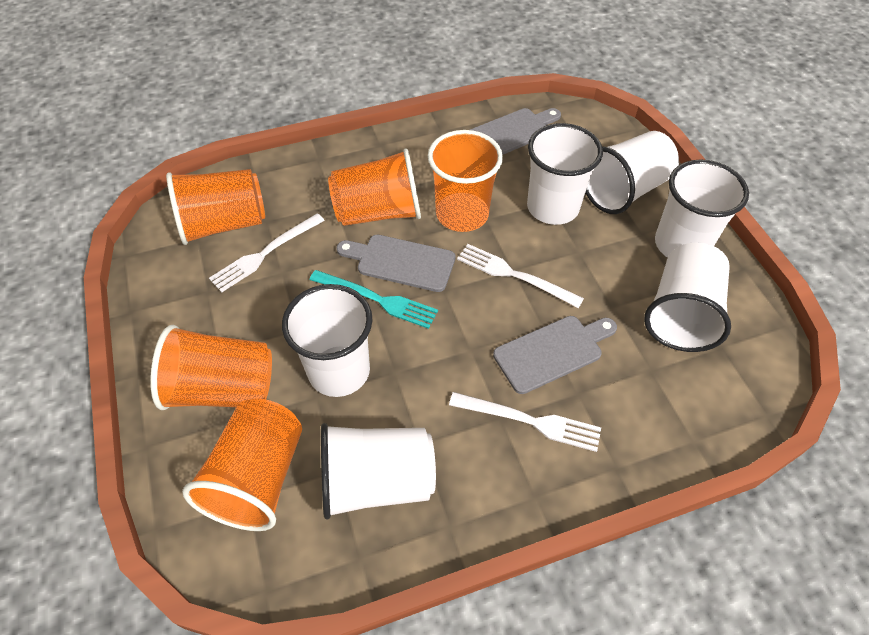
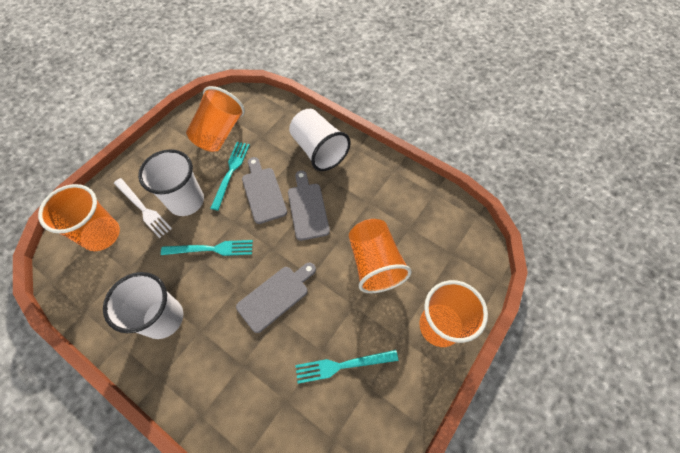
orange cup: [150,325,272,410] [166,169,265,245] [182,399,302,531] [328,148,421,226] [428,130,503,232] = 5 -> [38,184,120,251] [186,86,245,152] [349,219,412,293] [419,280,488,347] = 4
turquoise fork: [310,270,438,329] = 1 -> [161,240,253,256] [210,142,250,211] [295,350,398,384] = 3
white cup: [282,284,373,397] [321,423,436,520] [527,123,603,225] [585,131,679,214] [644,242,731,352] [655,160,749,258] = 6 -> [103,272,183,339] [138,149,204,216] [289,109,351,171] = 3
white fork: [209,213,325,293] [449,392,601,452] [457,244,584,308] = 3 -> [114,178,172,238] = 1

